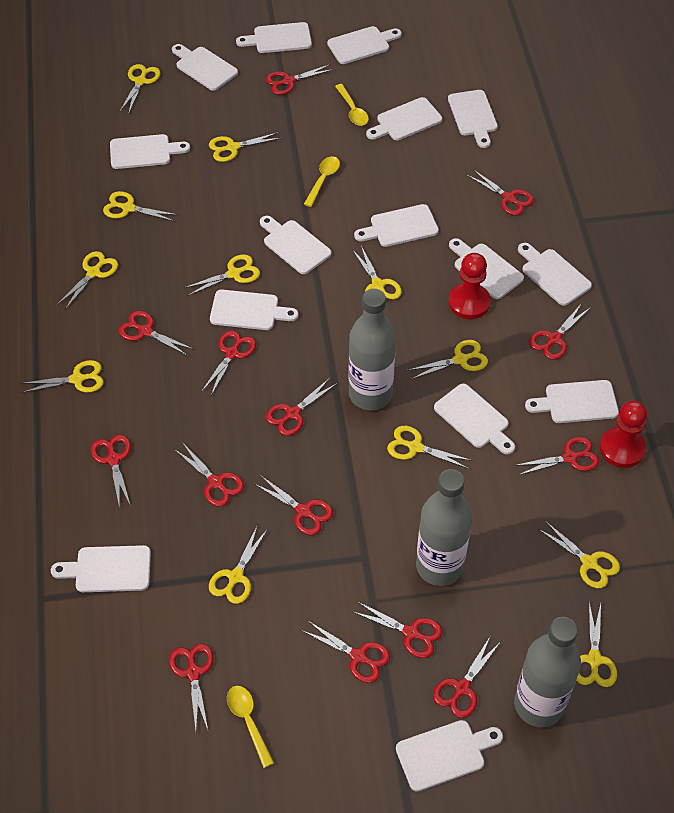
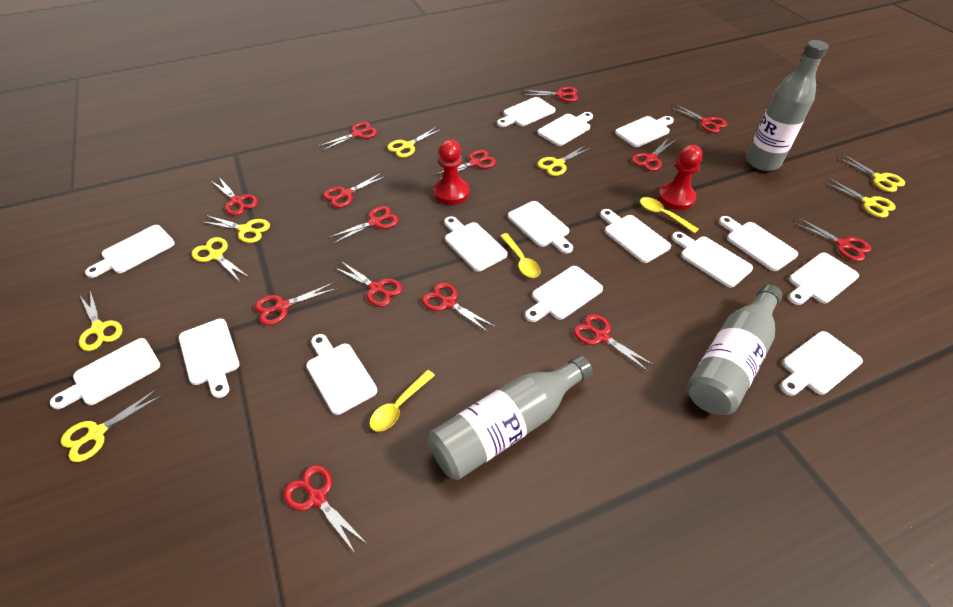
yellow scissors: [20,360,104,393] [57,251,118,310] [103,191,178,221] [120,64,161,114] [184,254,260,296] [209,132,281,162] [209,525,267,604] [352,246,402,299] [387,426,472,469] [407,340,488,379] [538,521,620,588] [576,603,617,687] = 12 -> [61,389,162,462] [79,290,123,351] [191,237,249,281] [202,215,270,243] [387,127,442,158] [537,145,591,176] [824,178,896,218] [837,154,905,192] = 8

